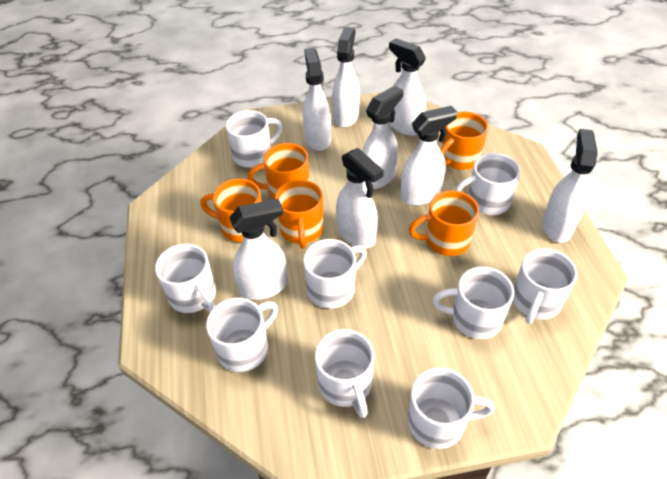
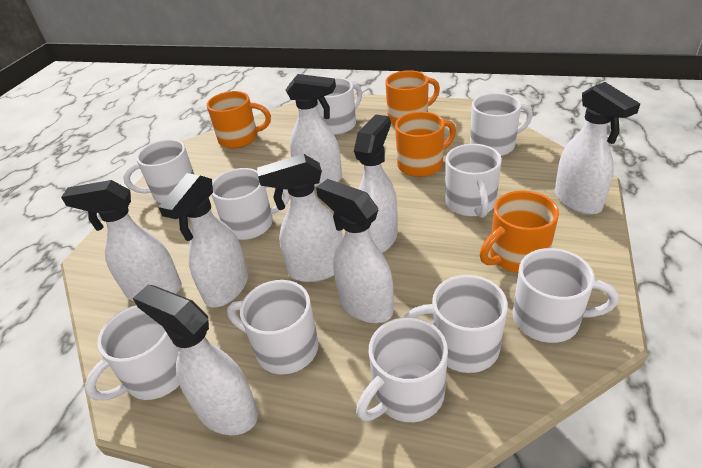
orange mug: [200,179,262,242] [247,143,310,199] [275,180,324,249] [408,190,479,256] [441,112,488,170] = 5 -> [207,91,271,149] [385,70,440,126] [395,111,456,177] [480,190,559,273] = 4
white mug: [155,244,216,313] [206,298,278,372] [226,110,283,168] [303,239,367,309] [315,329,374,418] [408,368,495,449] [432,267,514,339] [454,153,521,215] [513,248,578,324] = 9 -> [85,305,180,401] [123,139,194,203] [211,168,290,240] [227,280,319,374] [317,78,362,135] [356,317,448,422] [404,275,508,373] [445,144,502,218] [470,93,533,156] [513,248,619,343] = 10

